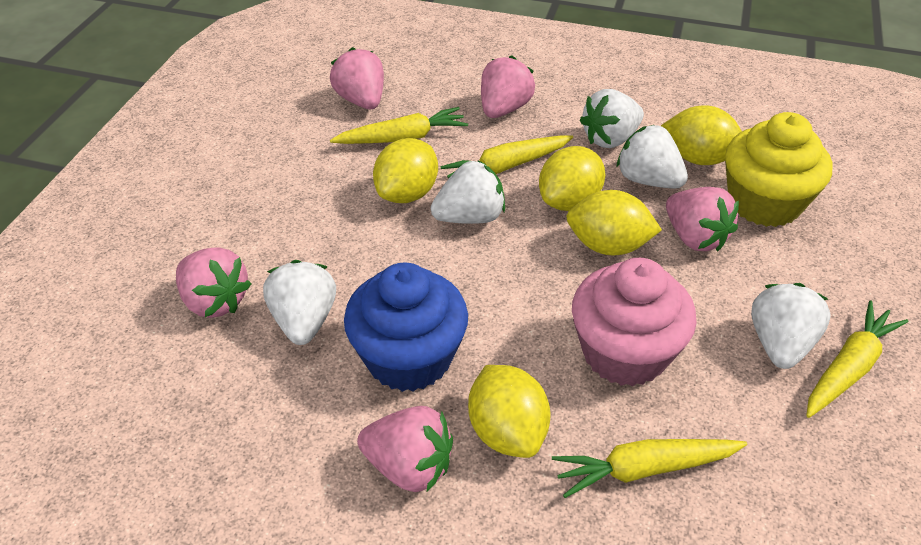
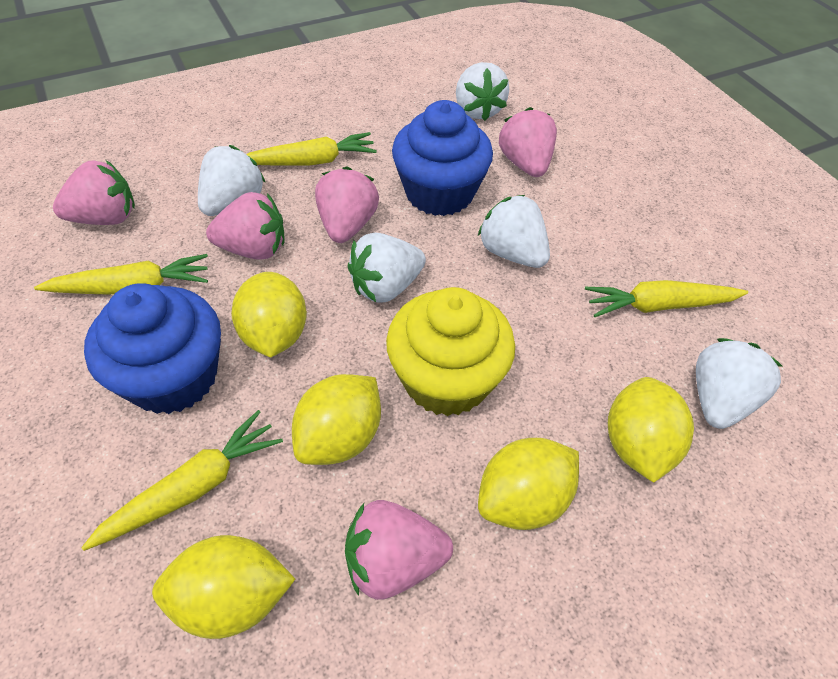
blue cupcake: [344,263,468,392] = 1 -> [84,283,221,414] [392,100,493,216] = 2
pink cupcake: [572,258,697,387] = 1 -> none = 0

